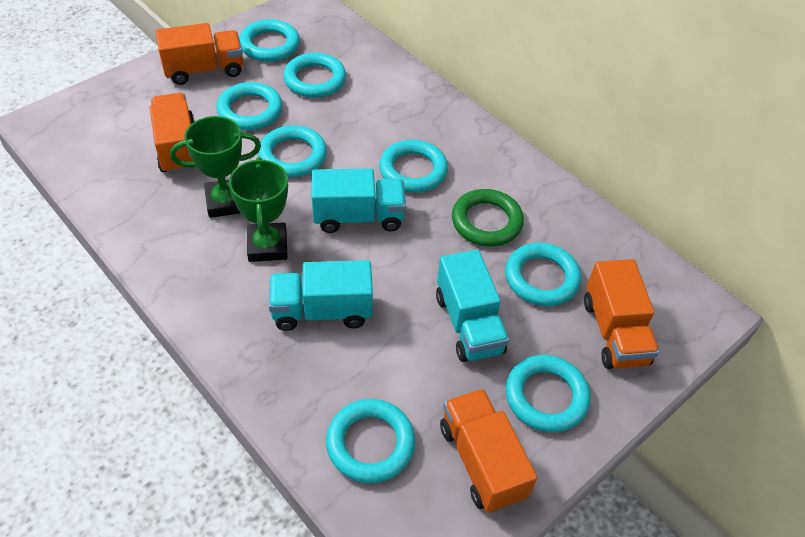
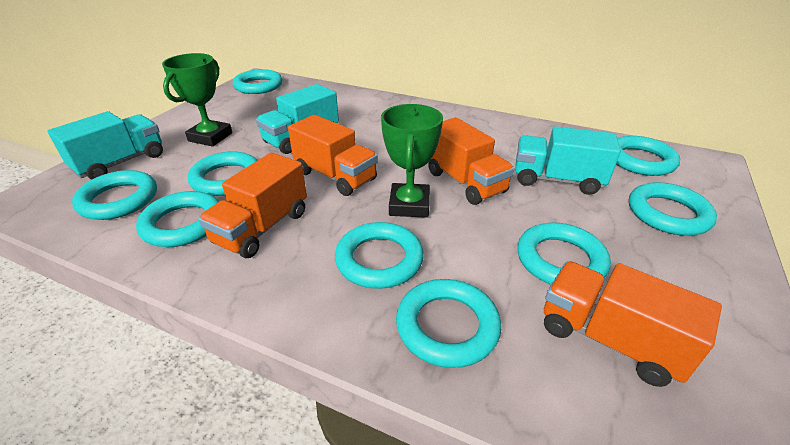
green ring: [452,189,524,247] = 1 -> none = 0
turquoise ring: [217,82,282,130] [239,19,300,62] [258,125,327,177] [283,53,346,98] [326,399,415,483] [379,140,448,193] [505,243,581,306] [505,355,590,432] = 8 -> [72,170,157,220] [136,191,219,247] [188,151,258,196] [233,69,283,94] [335,222,424,289] [396,279,501,368] [517,222,611,285] [616,136,680,176] [629,182,717,236] = 9

